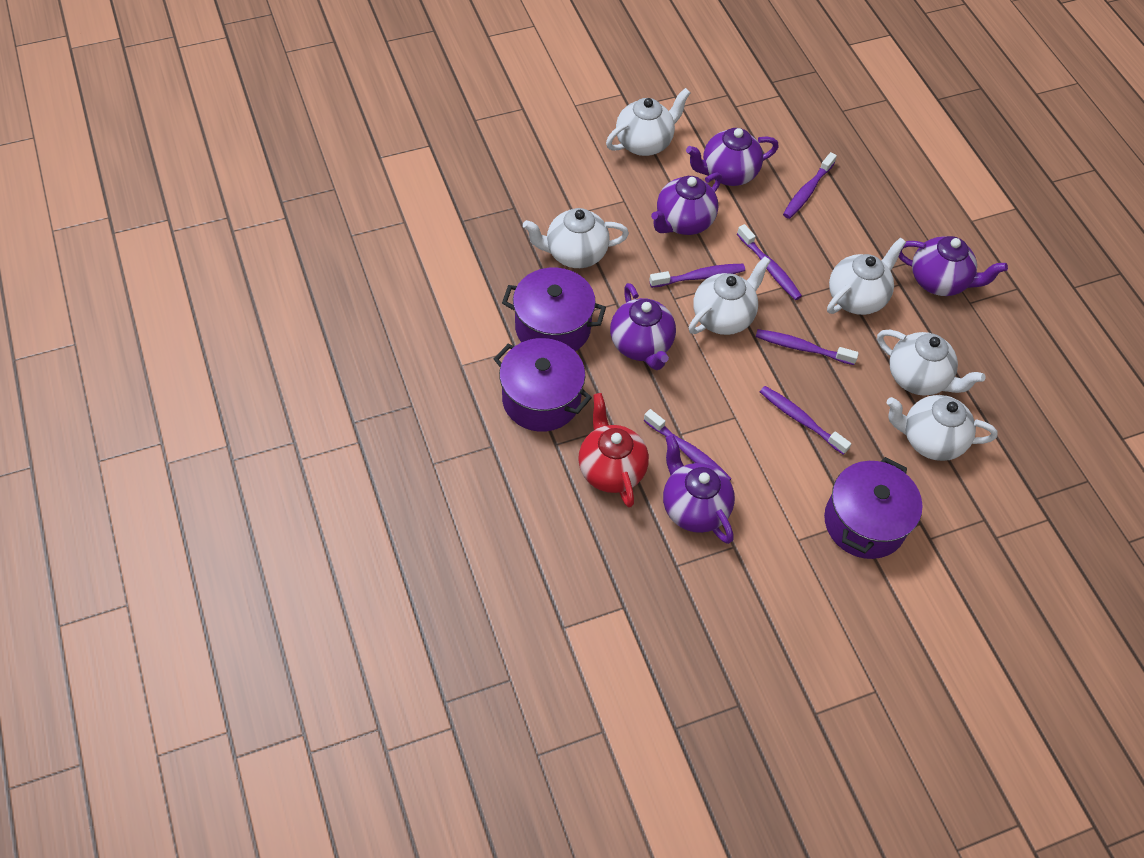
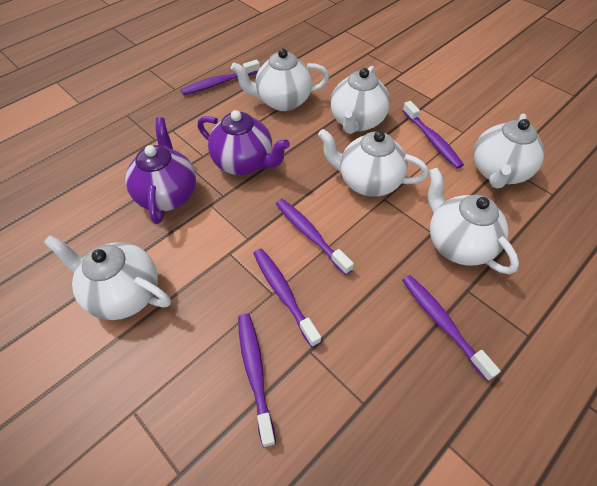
purple pot: [494,338,592,432] [502,268,606,351] [824,457,923,559] = 3 -> none = 0
purple teapot: [610,283,676,370] [651,173,722,235] [663,435,735,544] [686,128,779,186] [899,236,1008,296] = 5 -> [125,117,196,224] [198,110,290,175] = 2
red teapot: [578,393,649,508] = 1 -> none = 0

